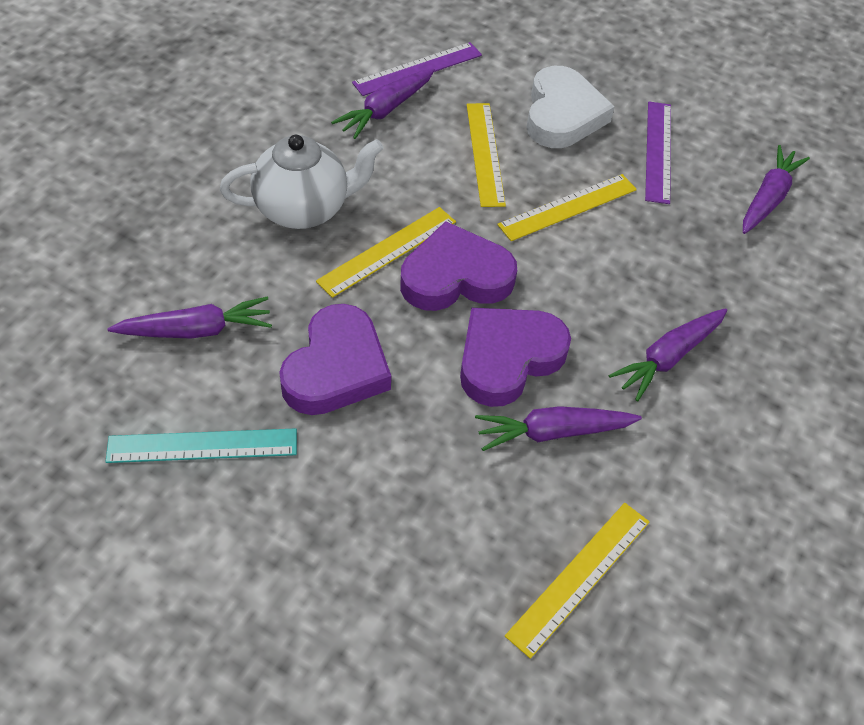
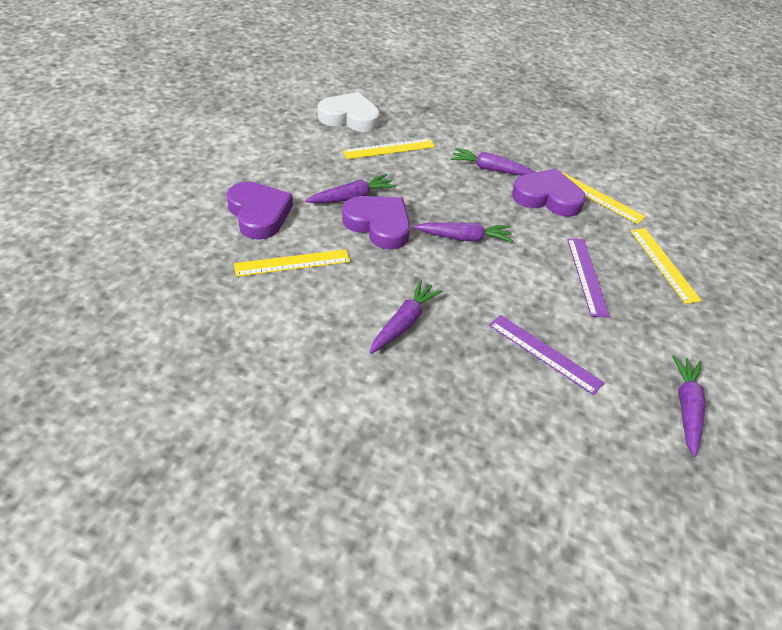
turquoise ruler: [105,428,297,463] = 1 -> none = 0
white teapot: [220,135,384,229] = 1 -> none = 0

